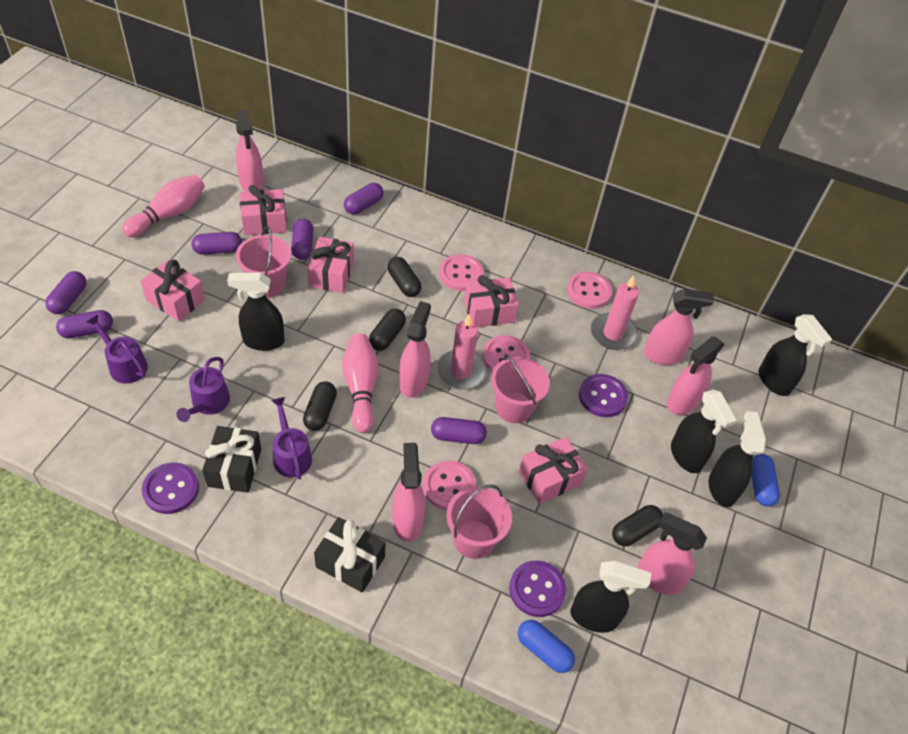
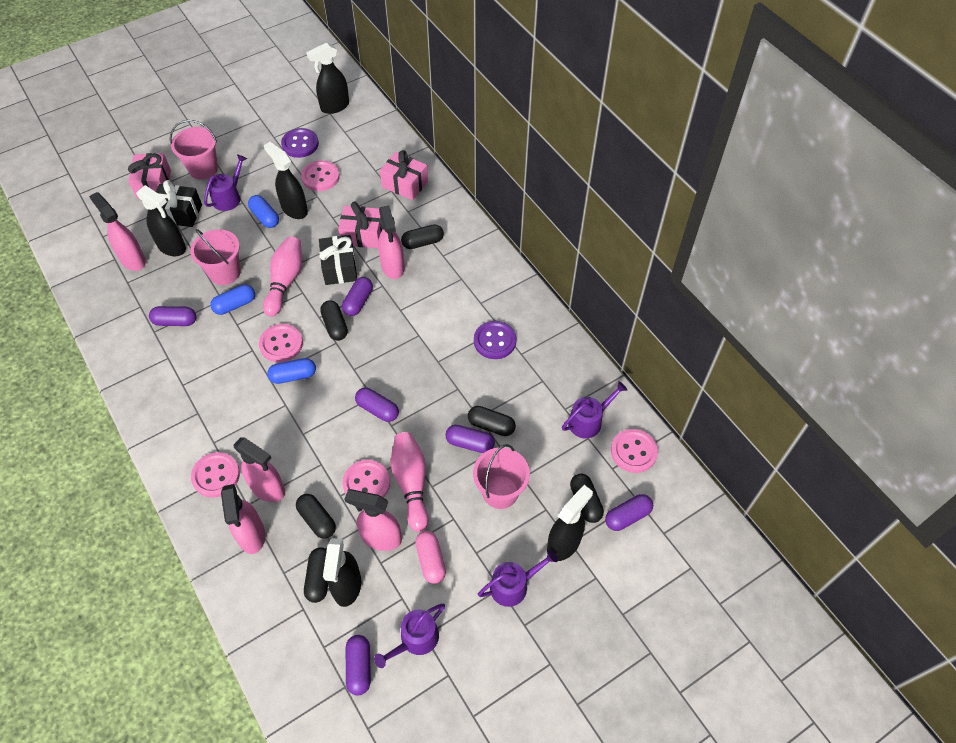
black capsule: [303,381,337,431] [369,309,406,351] [387,257,421,297] [612,505,663,546] = 4 -> [296,494,336,539] [304,547,328,603] [320,300,348,341] [401,224,444,249] [468,406,516,436] [570,474,604,523] = 6
blue capsule: [518,620,575,673] [752,454,780,506] = 2 -> [210,284,255,315] [248,195,279,228] [267,358,316,384] = 3
pink button: [423,461,476,510] [439,254,484,291] [482,335,530,372] [567,272,612,309] = 4 -> [191,452,240,498] [259,324,303,362] [301,160,340,191] [342,460,390,498] [611,429,658,473] = 5
pink candle: [437,314,486,390] [591,276,639,350] = 2 -> none = 0
pink capsule: none = 0 -> [415,531,446,584] = 1
pink gift: [140,260,205,322] [239,185,287,235] [307,237,354,293] [464,275,519,327] [519,437,588,504] = 5 -> [128,153,171,198] [338,202,382,248] [380,150,428,200] = 3
pink spray bottle: [236,110,264,192] [392,443,425,542] [399,301,431,398] [637,512,707,595] [644,288,715,365] [667,336,725,415] = 6 -> [89,192,146,271] [221,484,265,554] [234,437,285,502] [344,489,402,551] [378,206,404,279] = 5
purple button: [142,462,199,514] [509,561,566,617] [579,374,628,417] = 3 -> [281,128,319,158] [474,321,516,359] = 2
purple watering can: [87,315,148,384] [176,357,230,422] [271,397,312,480] = 3 -> [204,154,247,211] [374,604,445,668] [478,550,558,607] [562,381,627,438] = 4

